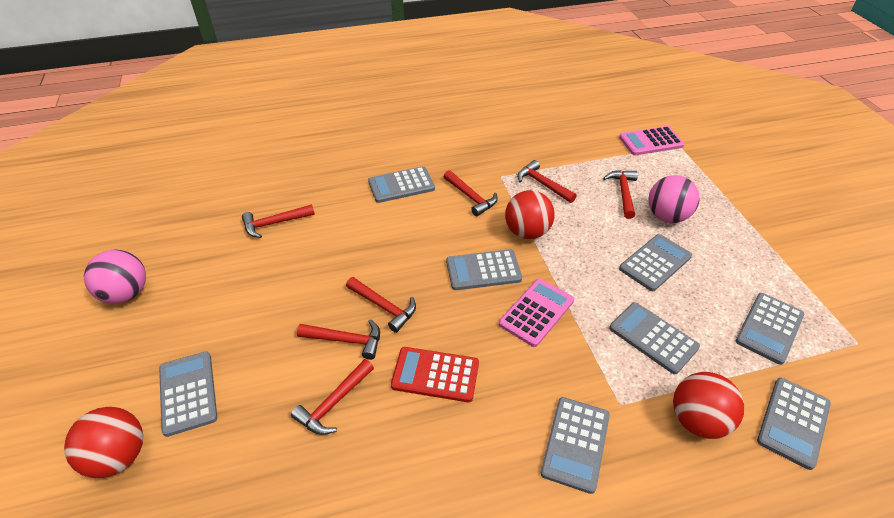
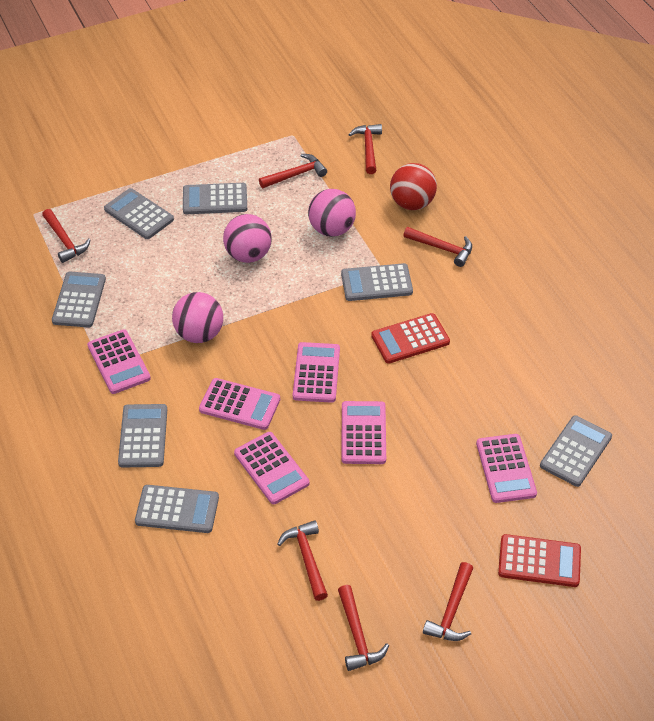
grey calculator: [159,351,217,437] [368,166,435,203] [446,249,522,290] [541,397,610,494] [609,302,700,374] [619,234,692,291] [736,293,804,365] [757,378,831,470] = 8 -> [52,272,106,328] [104,188,174,239] [118,404,167,467] [135,485,219,533] [183,183,247,214] [341,263,413,301] [540,415,612,487] = 7
pink ball: [84,250,146,304] [649,175,700,223] = 2 -> [172,292,223,343] [223,214,272,263] [308,189,356,237] = 3
pink calculator: [499,279,574,347] [619,126,684,155] = 2 -> [87,329,151,394] [199,378,280,430] [234,432,310,504] [293,342,340,403] [341,401,386,464] [476,434,537,503] = 6
red ball: [64,407,143,478] [505,190,555,239] [673,372,744,439] = 3 -> [390,163,437,210] = 1
red calculator: [391,347,479,402] = 1 -> [371,313,450,364] [498,534,581,587] = 2

